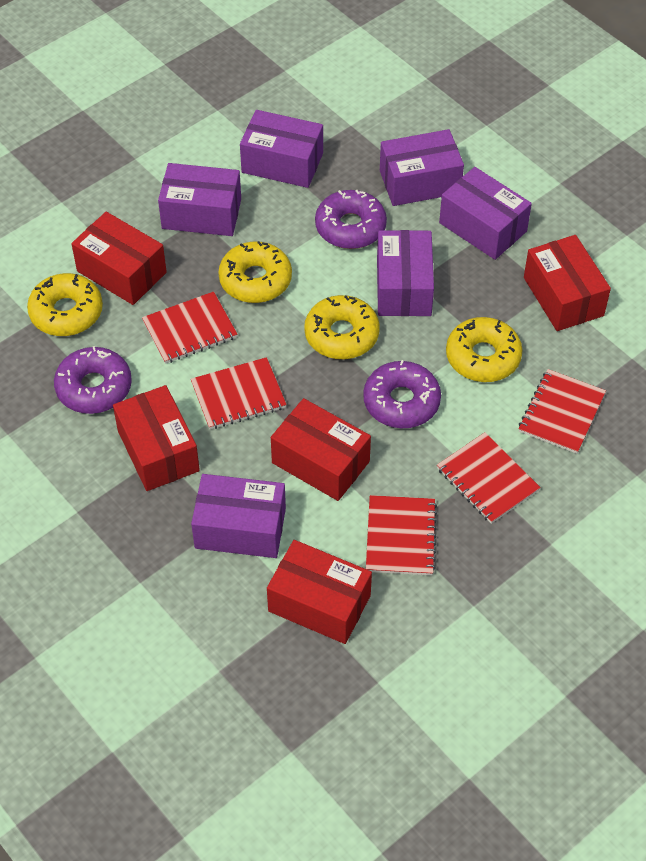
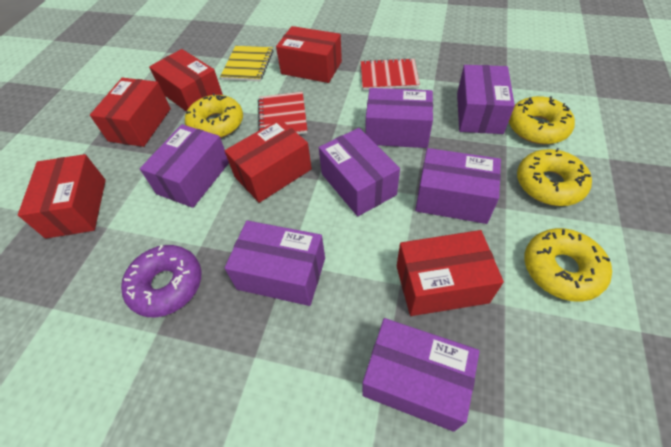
purple box: [158,163,241,236] [191,474,286,558] [240,110,323,188] [377,230,434,316] [380,129,464,206] [439,167,532,260] = 6 -> [140,124,229,208] [225,220,325,306] [319,128,400,216] [362,318,480,432] [365,88,433,148] [415,148,501,224] [457,65,515,134] = 7
purple donut: [54,346,132,414] [315,190,387,249] [363,360,441,428] = 3 -> [121,245,201,317] = 1
red box: [71,212,167,305] [113,385,200,491] [267,540,372,644] [271,398,371,501] [524,235,611,331] = 5 -> [18,154,106,239] [90,78,171,147] [149,49,223,111] [225,119,312,203] [276,26,342,83] [397,230,504,316] = 6
red notebook: [142,292,238,364] [191,357,287,429] [366,495,437,575] [437,432,540,524] [519,369,606,454] = 5 -> [258,92,307,134] [361,58,420,90] = 2
yellow notebook: none = 0 -> [220,46,273,81] = 1

